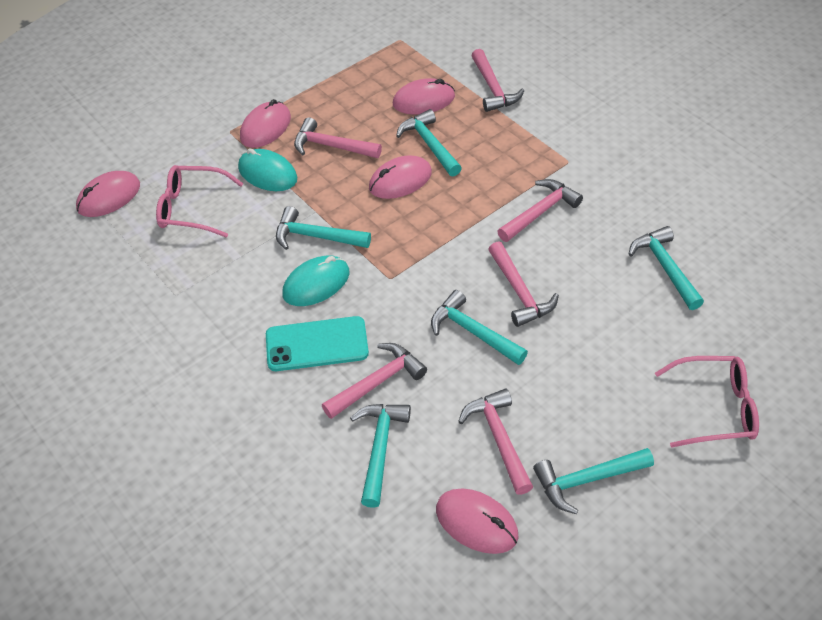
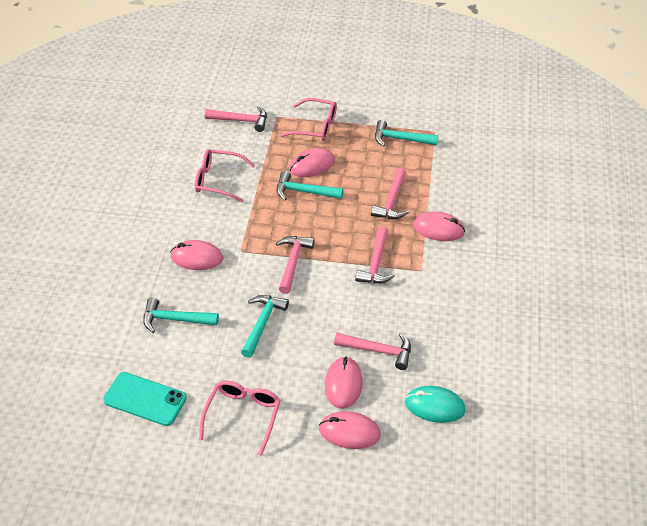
pink glasses: [156,165,243,237] [655,356,759,448] = 2 -> [195,149,255,202] [199,380,280,456] [280,98,337,141] = 3
pink hammer: [294,117,382,158] [322,343,427,419] [458,388,533,495] [471,49,525,112] [488,241,559,327] [497,179,583,242] = 6 -> [205,106,267,132] [276,236,314,294] [334,333,411,370] [355,226,395,283] [371,168,409,219] = 5
turquoise hammer: [276,206,371,250] [350,404,411,508] [396,109,462,176] [431,290,528,365] [533,448,654,514] [629,226,704,310] = 6 -> [143,297,219,333] [241,295,289,358] [277,171,343,200] [375,120,438,147] = 4
turquoise mouse: [238,148,297,191] [282,256,350,306] = 2 -> [405,386,466,423] = 1

